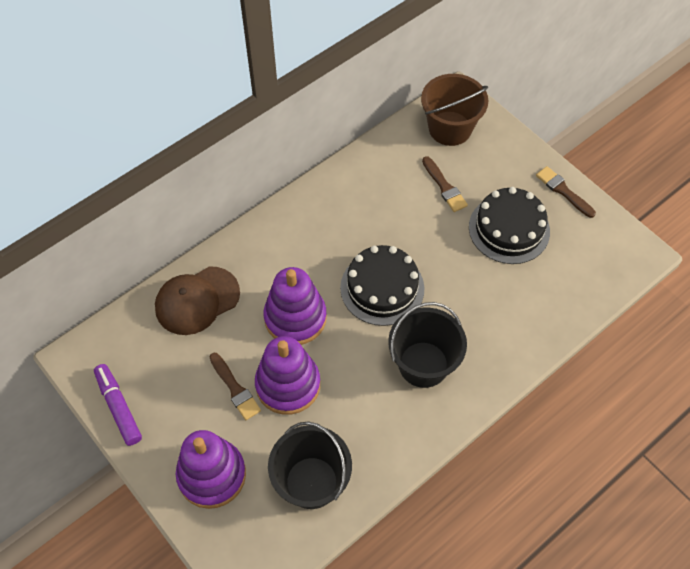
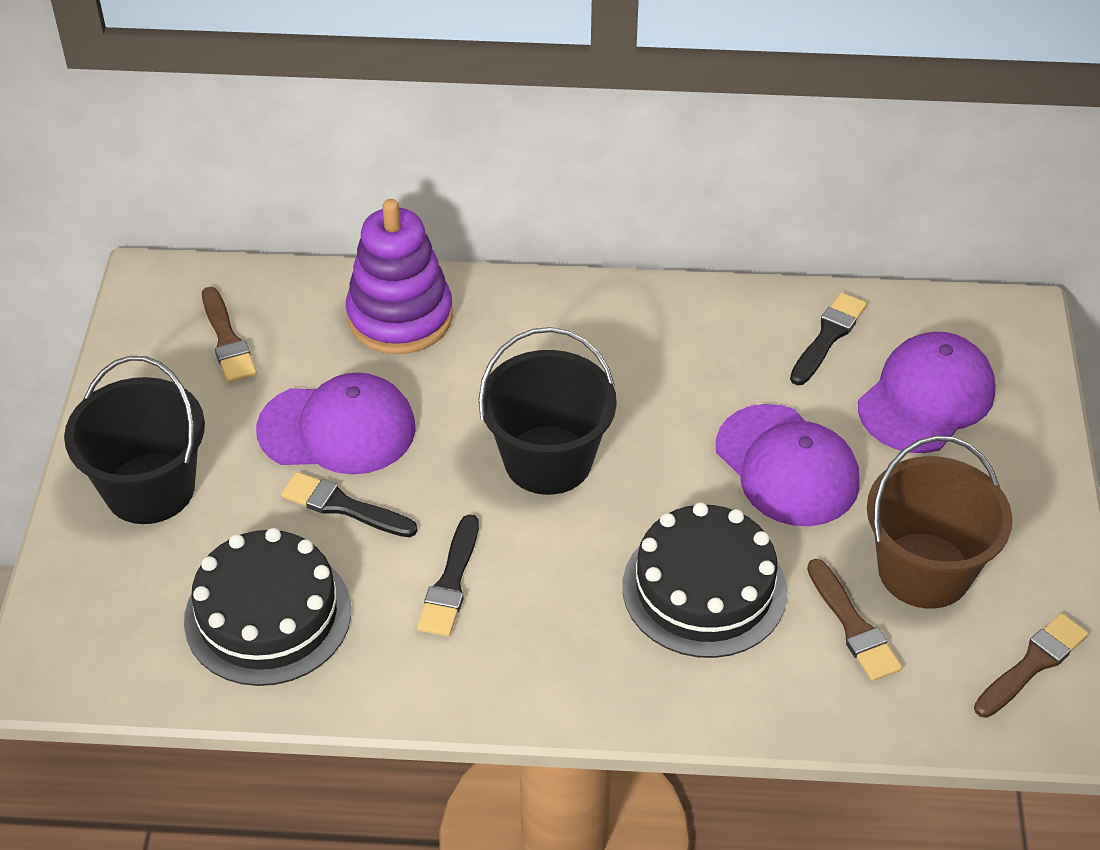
black brush: none = 0 -> [281,472,418,537] [417,514,479,637] [790,292,867,385] = 3
brown cap: [155,266,240,335] = 1 -> none = 0
purple cap: none = 0 -> [256,372,416,475] [716,404,860,526] [858,332,996,453] = 3
purple marker: [94,364,142,446] = 1 -> none = 0
purple stacking toy: [176,430,246,509] [255,336,320,415] [264,267,327,345] = 3 -> [346,199,453,354] = 1

